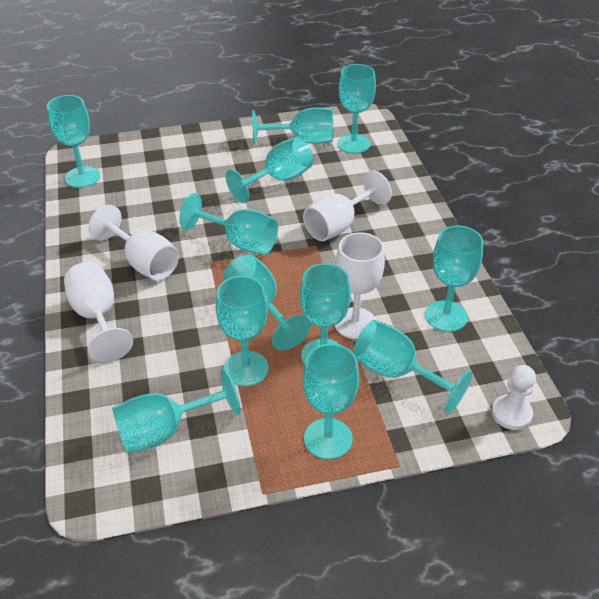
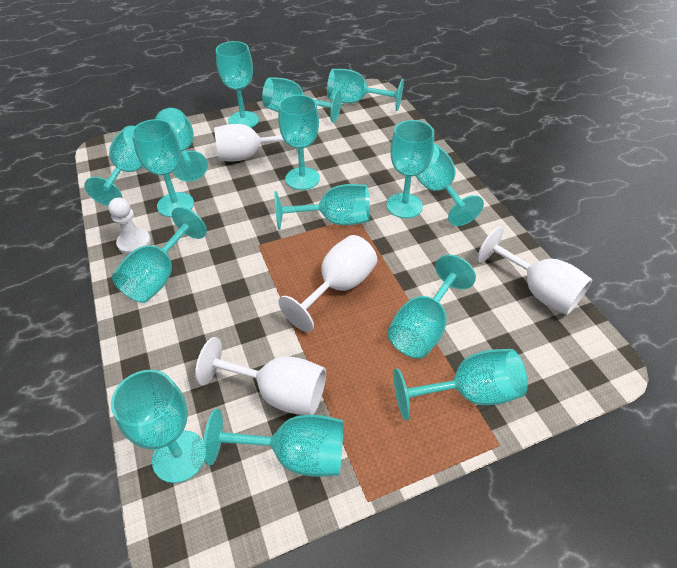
turquoise goblet: [47,95,100,188] [112,369,241,454] [179,193,278,255] [216,276,269,386] [223,255,311,351] [226,137,313,203] [252,107,333,144] [300,263,351,364] [302,344,359,459] [338,64,376,153] [353,320,472,414] [425,226,483,332] = 12 -> [84,126,143,206] [111,370,204,483] [112,207,207,303] [132,119,194,217] [155,108,208,182] [203,409,344,477] [216,41,259,128] [262,77,342,123] [274,184,370,230] [278,95,320,190] [327,69,404,111] [387,120,434,218] [387,255,476,359] [394,349,528,420] [416,143,484,226] = 15

